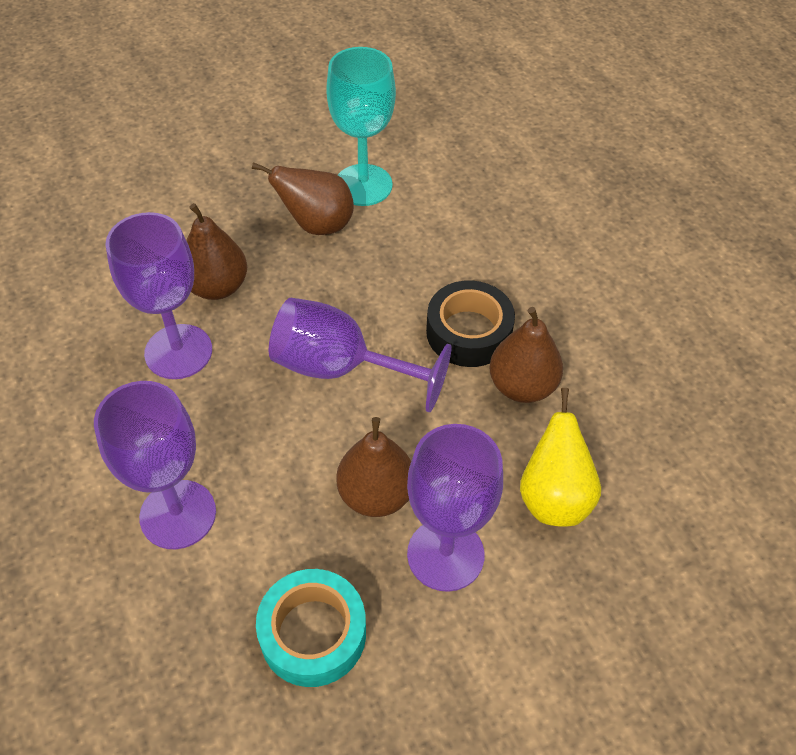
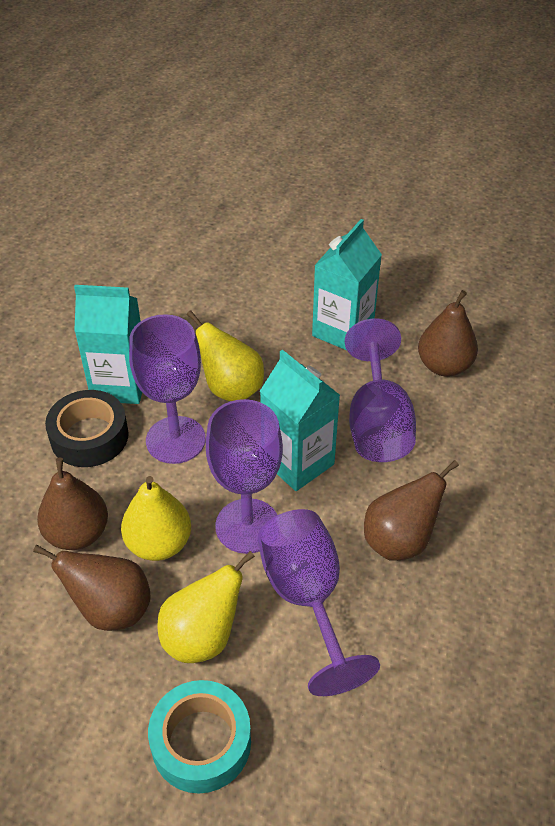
turquoise carton: none = 0 -> [74,285,142,404] [260,350,340,491] [312,219,382,350] = 3
turquoise goblet: [326,47,396,206] = 1 -> none = 0
yellow pear: [520,388,601,527] = 1 -> [121,476,191,561] [157,551,255,663] [187,310,264,401] = 3

